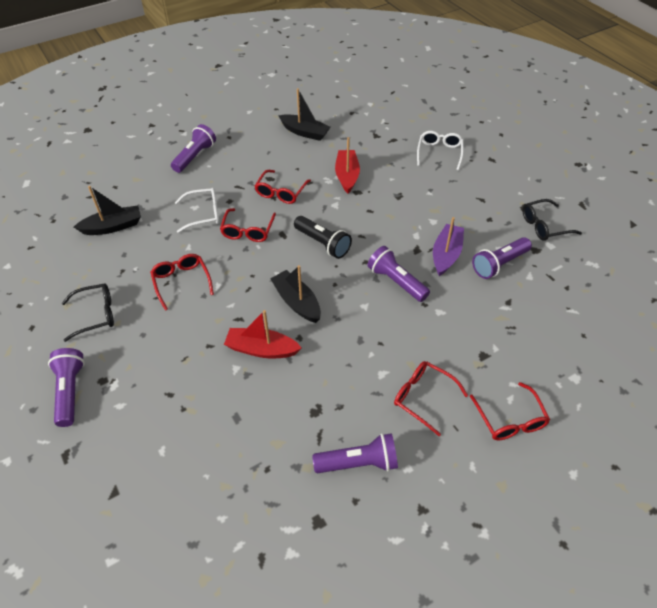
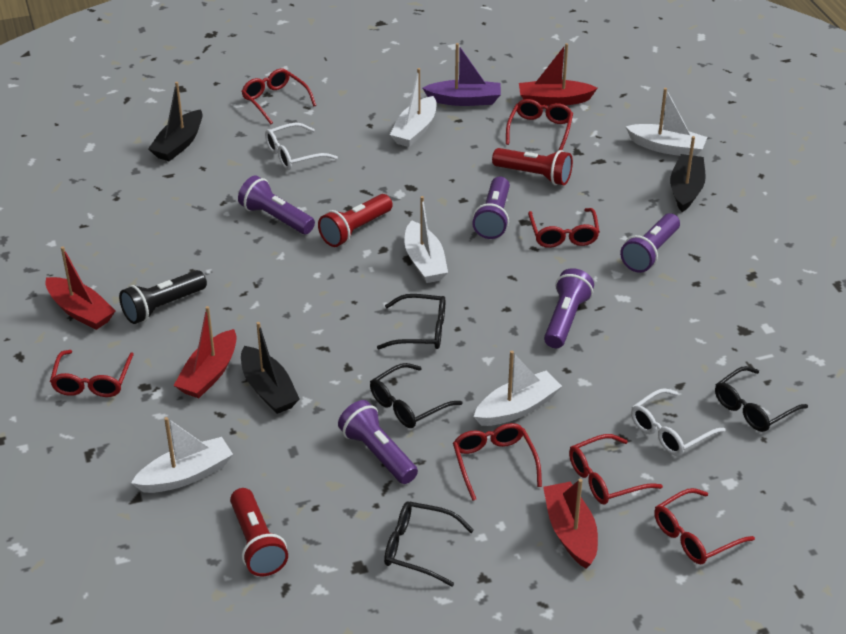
black glasses: [62,283,114,342] [523,199,582,241] = 2 -> [370,363,462,428] [377,294,445,349] [384,501,474,587] [715,366,808,432] = 4
red boat: [224,310,302,358] [335,137,360,194] = 2 -> [46,246,115,330] [173,306,237,398] [519,43,598,106] [543,479,598,569] = 4
red flashlight: none = 0 -> [230,488,288,576] [318,194,393,247] [492,148,573,185] = 3
red glasses: [150,254,214,311] [220,208,276,242] [255,170,311,204] [394,361,468,436] [470,382,550,440] = 5 -> [50,350,134,397] [241,68,316,124] [453,423,542,501] [506,99,573,151] [528,208,600,248] [569,434,663,504] [654,488,755,564] = 7
white boat: none = 0 -> [131,417,233,493] [390,68,437,147] [404,196,448,283] [474,351,562,426] [625,88,707,156] = 5

